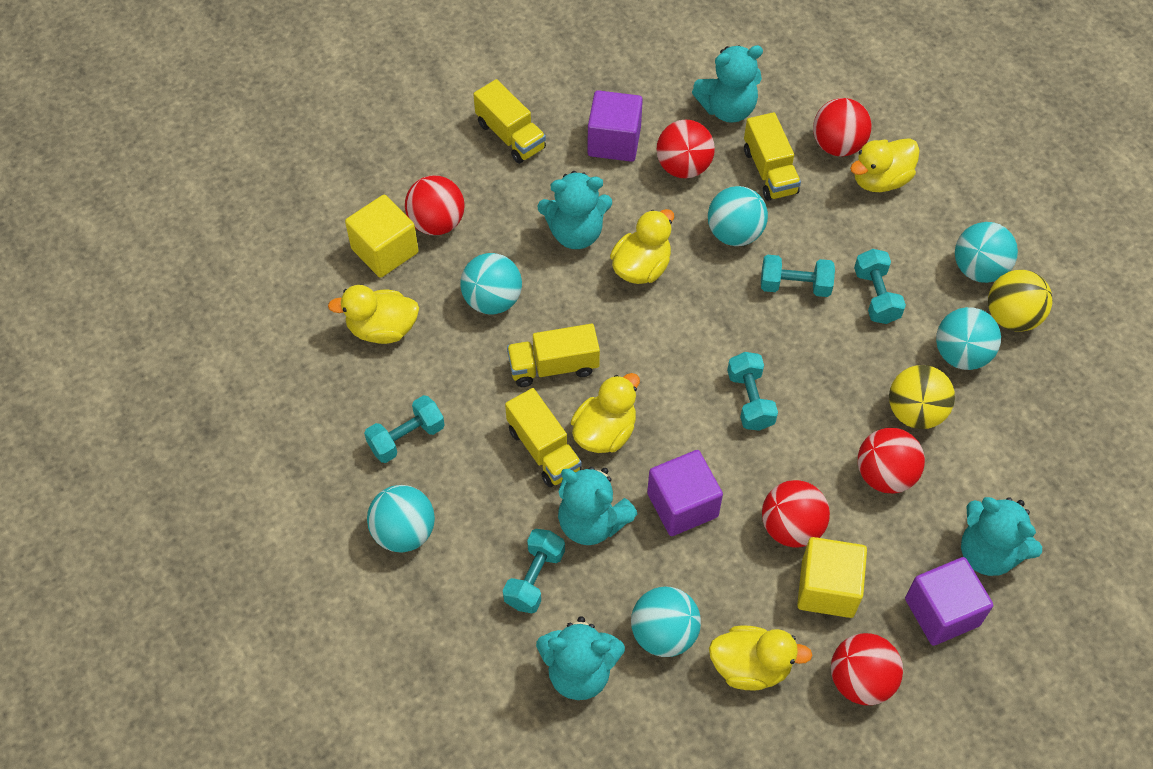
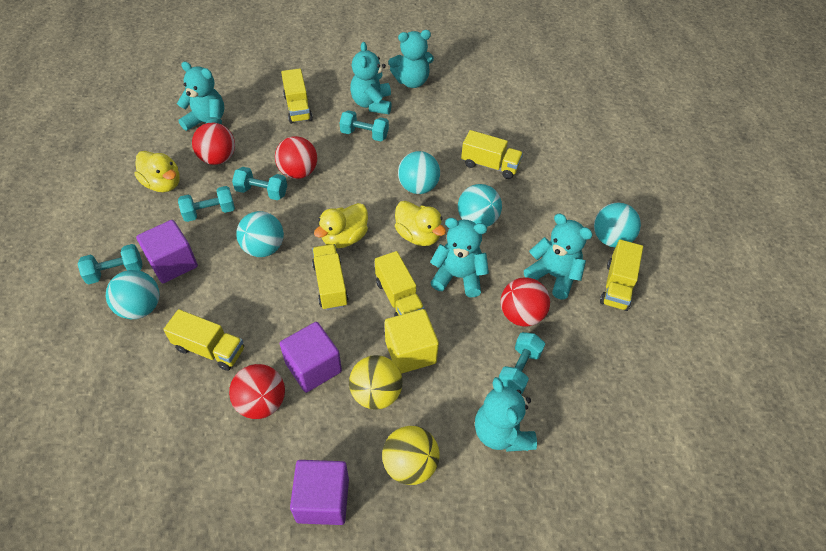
red ball: [405,175,465,235] [656,120,715,178] [762,480,830,548] [813,98,871,157] [831,633,903,705] [858,428,925,493] = 6 -> [192,123,235,165] [229,364,285,419] [275,136,317,179] [500,277,550,327] = 4
turquoise ball: [367,485,435,553] [460,253,522,314] [631,587,701,657] [708,186,768,246] [936,307,1001,370] [955,222,1018,283] = 6 -> [106,270,160,319] [236,211,284,257] [398,151,440,194] [458,184,502,227] [594,203,641,248] = 5
turquoise teddy bear: [536,616,625,700] [537,171,612,249] [558,467,638,545] [692,45,763,123] [961,497,1042,576] = 5 -> [177,62,224,131] [350,42,392,114] [388,30,434,88] [430,218,489,297] [475,377,537,452] [524,213,593,299] = 6
yellow cube: [345,195,419,278] [797,537,867,618] = 2 -> [385,309,439,374] = 1
yellow duck: [328,285,419,344] [571,373,640,453] [610,209,674,284] [709,625,813,691] [850,138,920,192] = 5 -> [135,151,180,192] [314,203,368,248] [395,201,446,246] = 3
yellow truck: [473,79,546,164] [505,388,582,487] [507,324,600,387] [744,112,801,201] = 4 -> [163,309,244,371] [281,68,313,124] [312,244,349,310] [375,251,425,317] [461,130,523,179] [600,239,643,311] = 6

